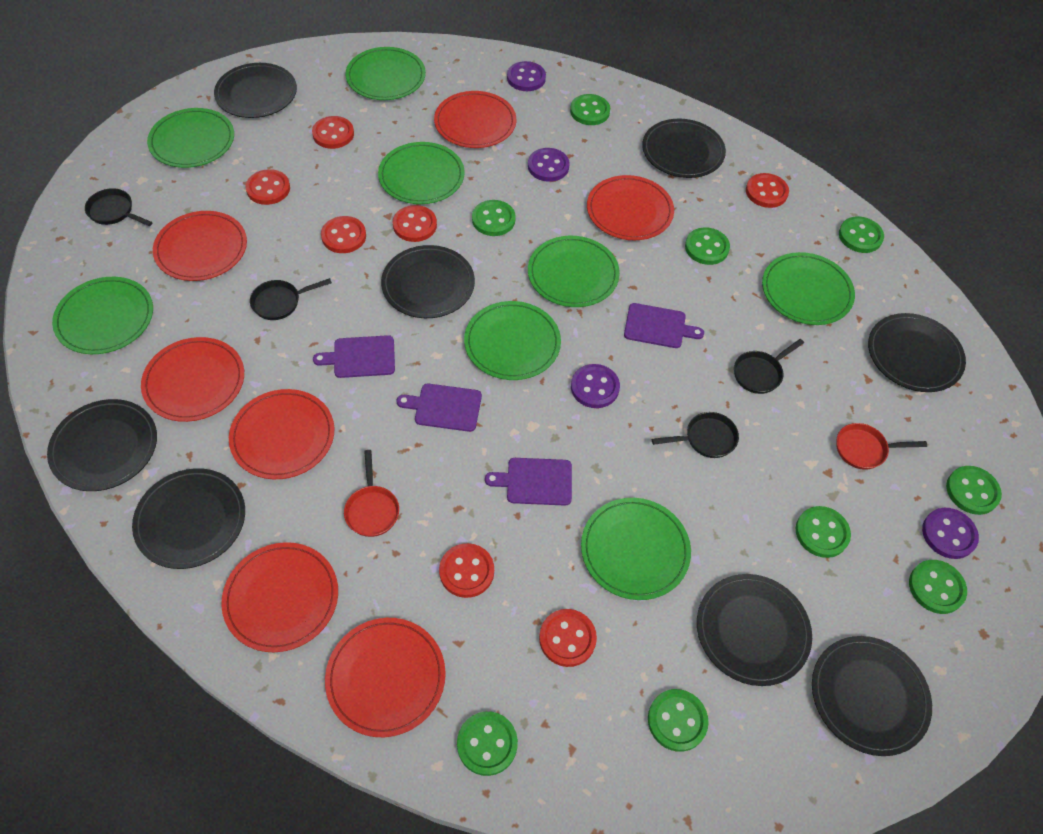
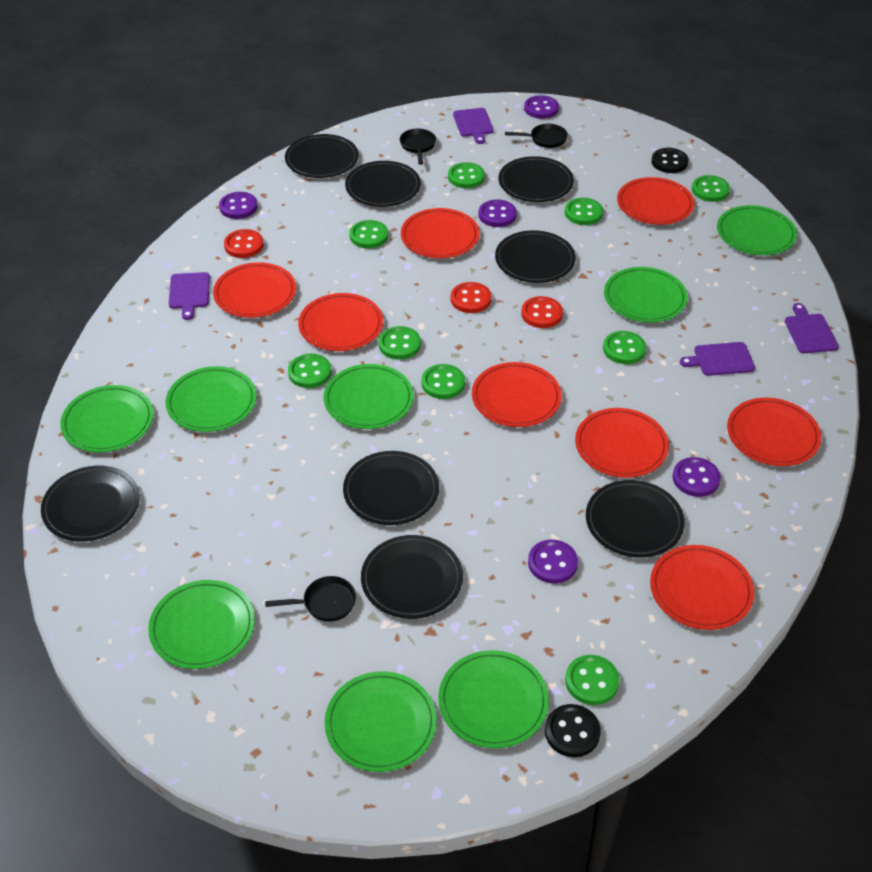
black button: none = 0 -> [545,704,601,757] [651,148,689,173] = 2
black pan: [85,188,153,226] [250,278,332,320] [652,412,739,458] [734,339,804,394] = 4 -> [265,576,356,622] [400,128,436,165] [505,124,568,148] = 3
purple button: [507,61,546,91] [528,148,570,182] [571,364,620,408] [922,508,979,559] = 4 -> [219,192,258,219] [479,199,517,227] [524,95,559,119] [528,539,578,584] [672,457,721,497] = 5
red button: [245,169,290,205] [312,116,354,149] [321,216,366,253] [393,205,437,242] [439,543,494,598] [539,609,597,667] [746,173,789,208] = 7 -> [224,229,264,258] [451,282,491,313] [521,296,563,328] = 3
red pan: [344,450,399,537] [836,423,927,470] = 2 -> none = 0
red plate: [141,337,244,422] [153,211,247,281] [221,542,338,652] [229,389,335,479] [325,618,446,737] [434,91,516,148] [587,175,674,240] = 7 -> [213,262,296,318] [298,293,383,351] [401,208,479,258] [472,362,562,427] [575,408,669,478] [617,177,694,225] [650,545,754,630] [727,398,821,466] = 8

